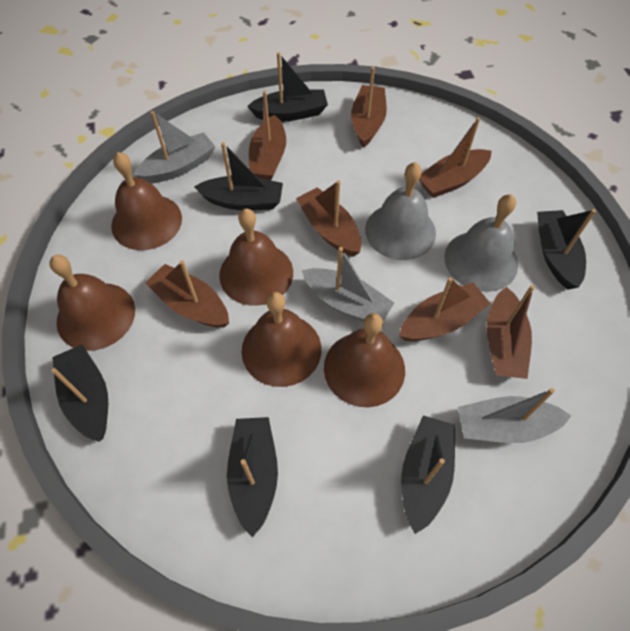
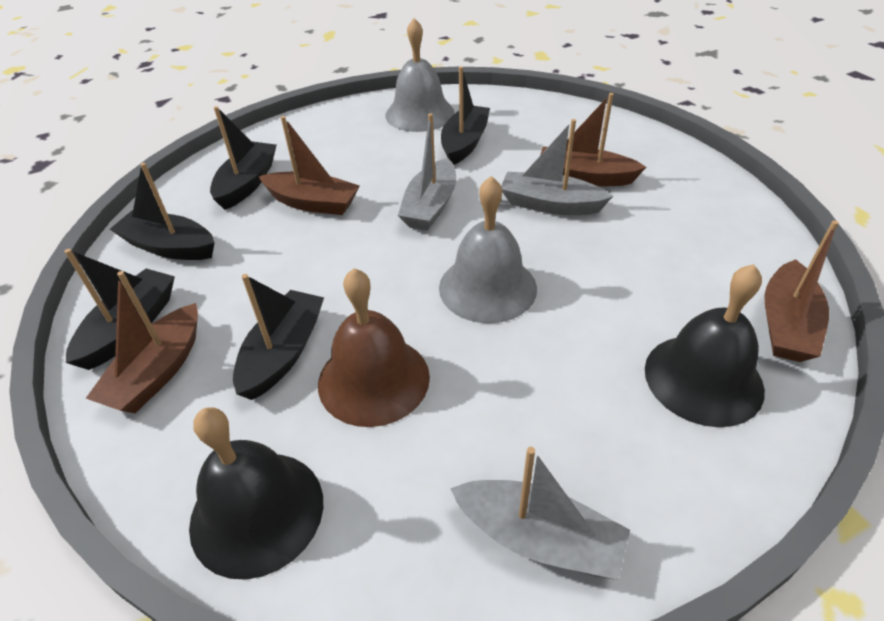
black bell: none = 0 -> [189,407,323,580] [645,264,765,427] = 2
black boat: [51,344,108,442] [194,142,283,210] [227,417,278,537] [247,52,328,122] [401,415,455,534] [537,209,596,290] = 6 -> [64,249,175,370] [110,163,215,260] [210,106,277,210] [233,274,324,400] [441,66,490,165] = 5
brown bell: [49,255,135,351] [111,152,182,250] [219,209,293,306] [242,292,321,387] [324,313,405,407] = 5 -> [318,268,430,427] = 1
brown boat: [145,260,229,328] [249,91,286,180] [296,180,361,257] [351,67,387,148] [399,277,491,341] [419,117,492,198] [486,285,535,379] = 7 -> [86,271,198,413] [259,116,360,215] [540,93,646,186] [764,220,839,362] = 4

